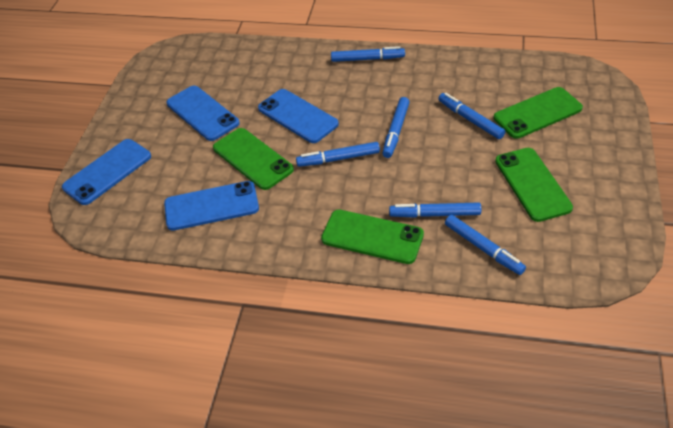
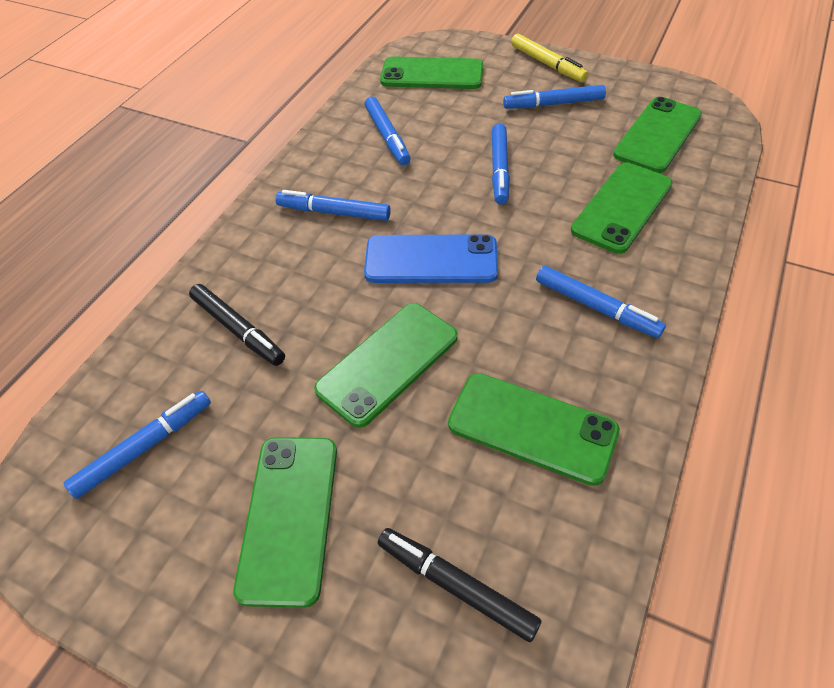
black marker: none = 0 -> [189,284,285,366] [378,528,542,642] = 2
blue phone: [62,139,151,205] [164,181,259,231] [166,86,240,141] [258,89,339,143] = 4 -> [364,234,498,283] = 1
green phone: [213,128,294,190] [321,209,424,264] [494,87,583,139] [495,148,573,222] = 4 -> [233,437,337,608] [314,303,458,428] [380,56,483,89] [448,373,620,486] [571,162,673,254] [613,97,702,173] = 6
yellow marker: none = 0 -> [511,34,588,82] = 1

